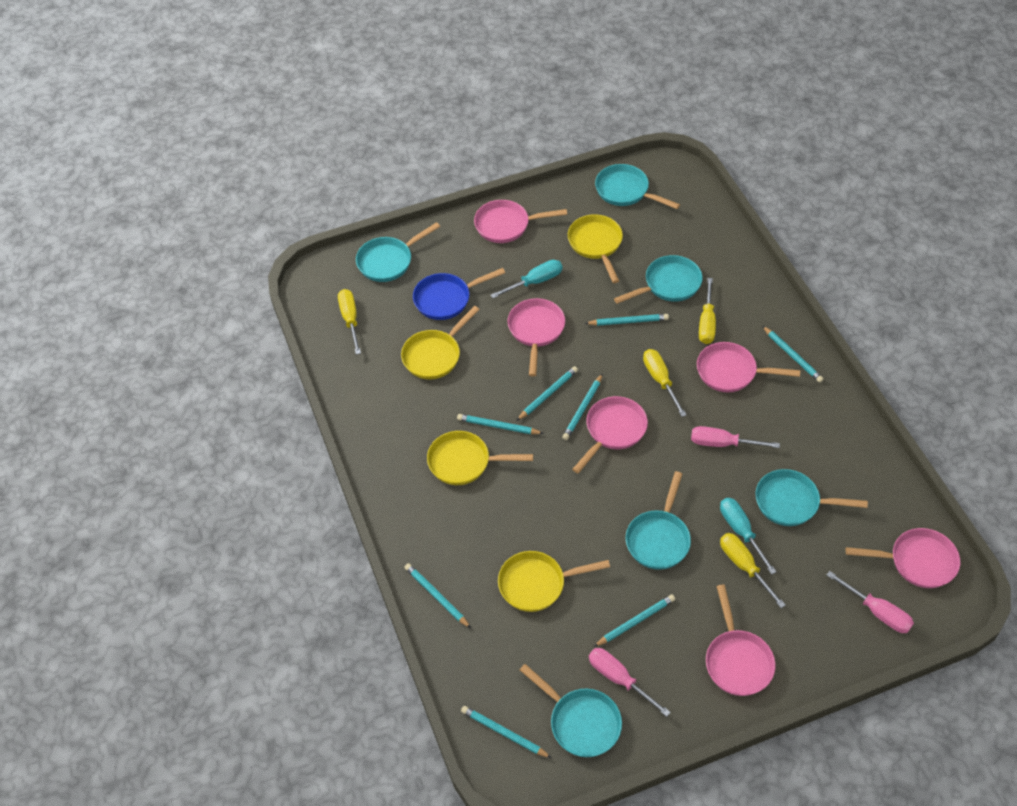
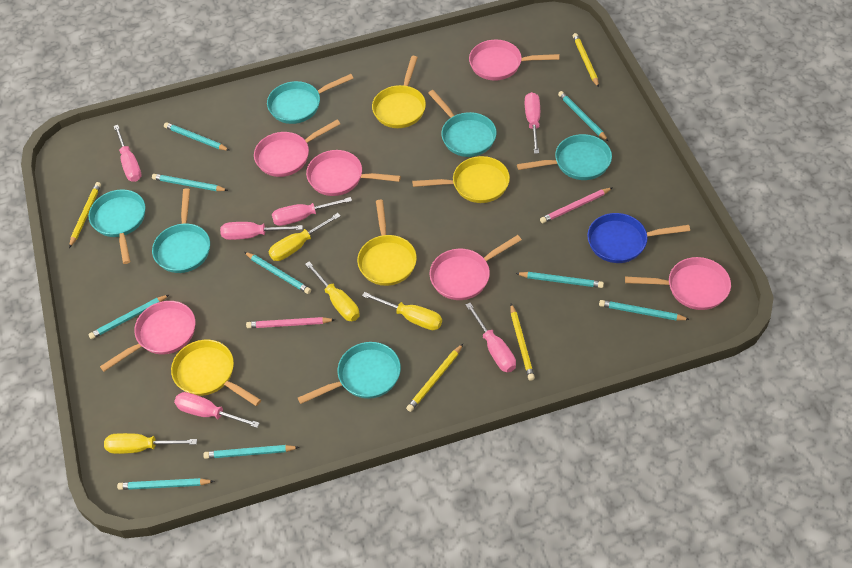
pink pencil: none = 0 -> [246,317,335,328] [540,187,613,223] = 2
pink screwdriver: [589,648,671,717] [691,426,780,448] [827,571,914,633] = 3 -> [114,125,141,182] [174,392,260,428] [220,222,303,240] [272,197,352,226] [466,303,516,372] [525,92,540,154] = 6
turquoise pencil: [404,563,471,628] [457,414,544,434] [461,706,552,758] [517,366,578,421] [562,373,603,440] [585,314,669,326] [594,594,675,647] [763,326,824,383] = 8 -> [88,294,170,339] [117,478,214,490] [152,174,228,191] [164,122,230,151] [203,445,300,459] [244,252,311,294] [516,272,604,288] [558,91,608,141] [599,300,690,320] = 9
turquoise screwdriver: [491,260,562,298] [720,498,776,575] = 2 -> none = 0
yellow pencil: none = 0 -> [69,182,101,248] [406,344,463,412] [510,304,535,381] [573,33,599,88] = 4

